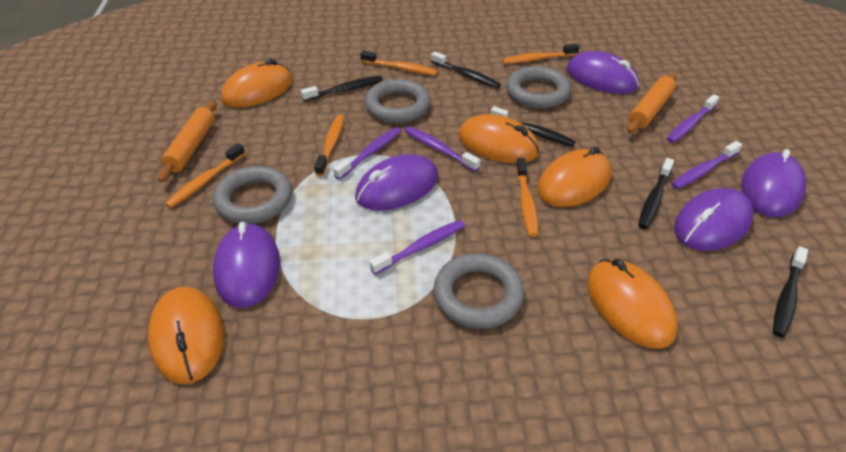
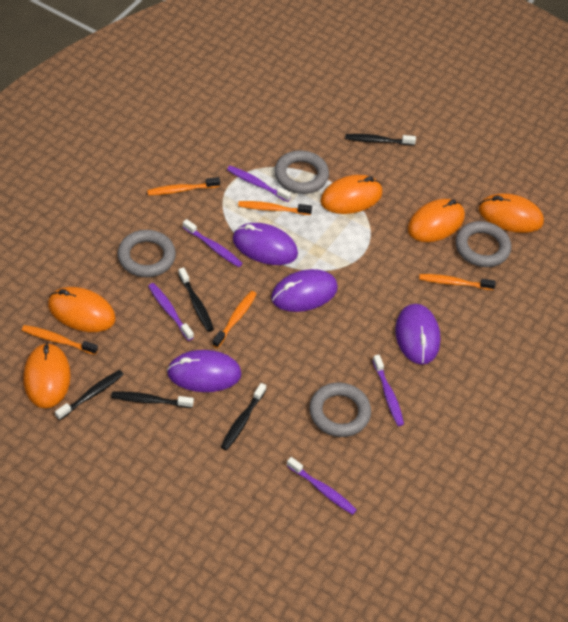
orange rolling pin: [158,101,217,182] [627,73,677,133] = 2 -> none = 0
purple mouse: [213,222,280,308] [355,154,438,211] [566,51,639,94] [674,188,754,251] [741,149,806,217] = 5 -> [167,350,242,392] [233,223,298,265] [271,269,338,312] [395,304,440,365] = 4

